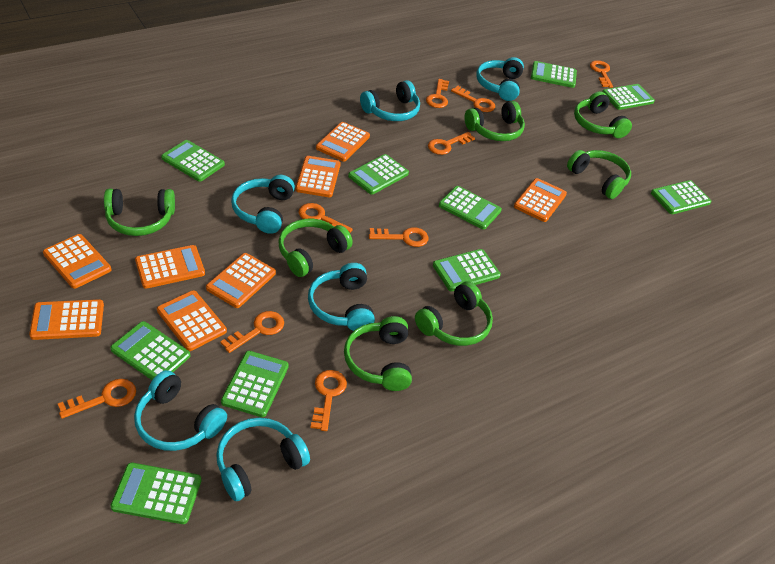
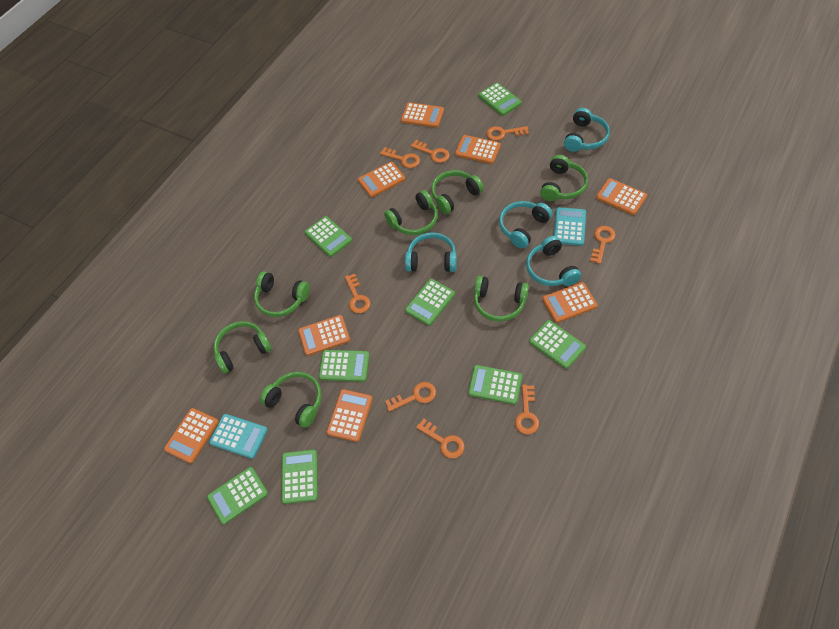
green calculator: [110,321,190,380] [110,463,201,524] [161,140,225,182] [221,351,289,417] [348,154,409,195] [433,249,501,291] [439,186,502,230] [531,61,577,88] [602,84,655,110] [651,180,711,214] = 10 -> [207,467,268,524] [281,449,318,504] [305,216,352,257] [318,350,370,382] [405,279,455,326] [468,365,522,405] [478,83,522,116] [529,320,586,369] = 8
orange key: [58,379,136,419] [220,311,284,353] [299,203,353,233] [311,370,347,431] [369,227,429,247] [426,79,449,108] [428,132,475,155] [451,86,495,112] [590,60,613,88] = 9 -> [345,274,370,313] [380,147,420,168] [385,382,436,412] [411,140,450,163] [416,419,465,458] [487,126,529,141] [515,385,539,434] [590,226,616,264] = 8
turquoise calculator: none = 0 -> [209,414,268,459] [554,207,586,246] = 2
turquoise headphones: [134,370,227,451] [216,418,310,501] [231,175,295,234] [308,263,375,331] [360,80,420,121] [476,57,524,101] = 6 -> [405,232,457,272] [499,201,552,249] [526,236,581,286] [564,108,610,152] = 4

